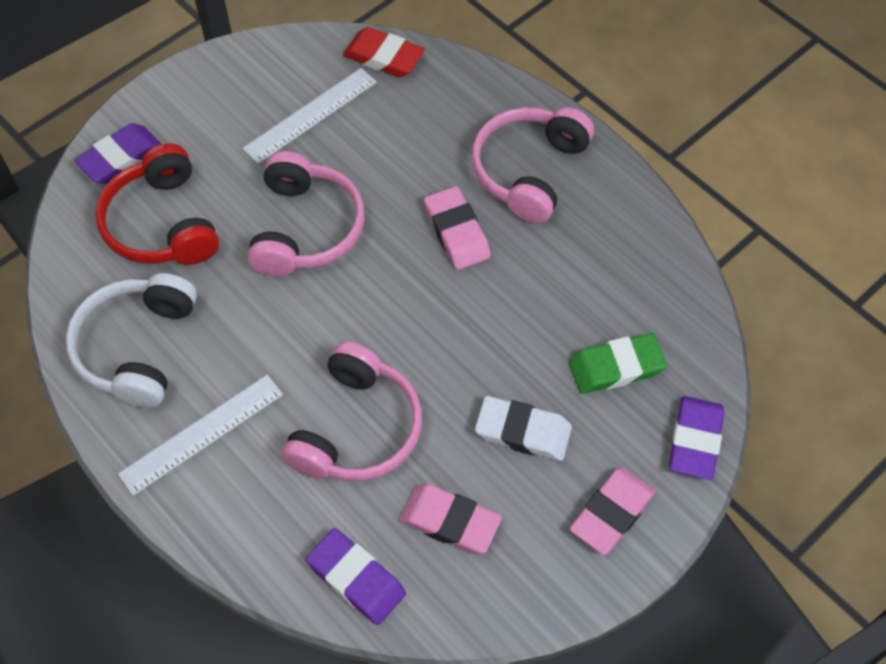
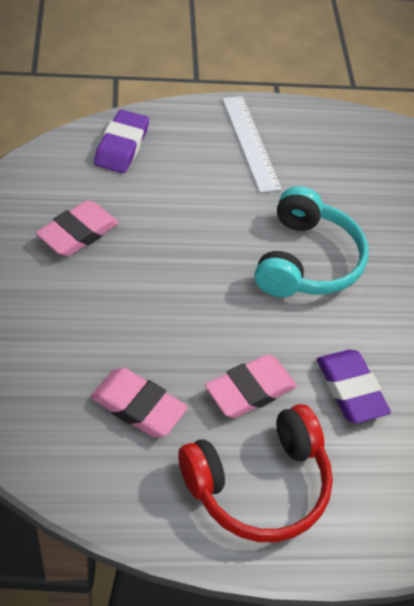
green eraser: [569,333,667,394] = 1 -> none = 0
pink headphones: [247,151,365,277] [281,341,422,481] [471,107,594,224] = 3 -> none = 0
purple eraser: [74,123,161,184] [306,528,406,625] [669,396,725,480] = 3 -> [94,110,149,173] [317,350,391,423] = 2
red eraser: [343,27,425,77] = 1 -> none = 0
turquoise headphones: none = 0 -> [255,186,369,297] = 1
white eraser: [475,396,572,461] = 1 -> none = 0
white headphones: [66,273,197,408] = 1 -> none = 0
white ruler: [118,375,283,496] [243,68,377,164] = 2 -> [222,96,282,193] = 1

